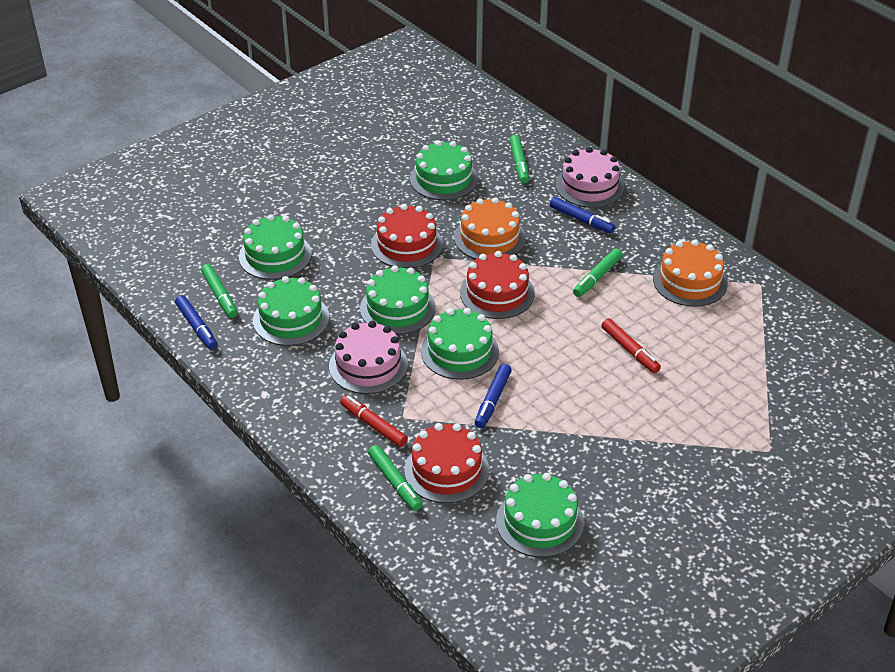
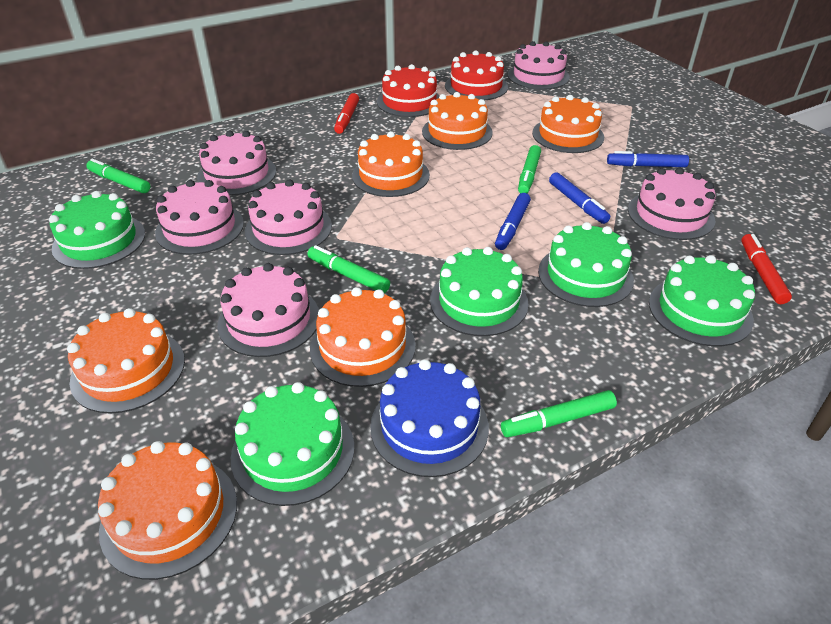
blue cake: none = 0 -> [370,359,489,477] = 1
green cake: [239,214,312,280] [253,276,329,346] [360,265,436,335] [410,140,478,200] [421,308,499,380] [496,473,584,557] = 6 -> [49,191,145,269] [231,382,354,506] [430,247,529,336] [538,222,634,307] [649,255,755,346] = 5
orange cake: [454,197,526,259] [653,240,728,307] = 2 -> [67,308,185,414] [98,441,237,580] [310,287,416,387] [352,131,430,197] [422,92,493,150] [532,95,604,153] = 6
pink cake: [329,321,408,394] [556,147,624,208] = 2 -> [155,180,244,255] [197,131,276,196] [217,263,319,357] [245,179,332,255] [508,41,570,90] [628,168,716,240] = 6
red cake: [371,204,443,268] [404,423,489,503] [460,251,535,319] = 3 -> [377,64,440,117] [445,50,508,100] = 2

